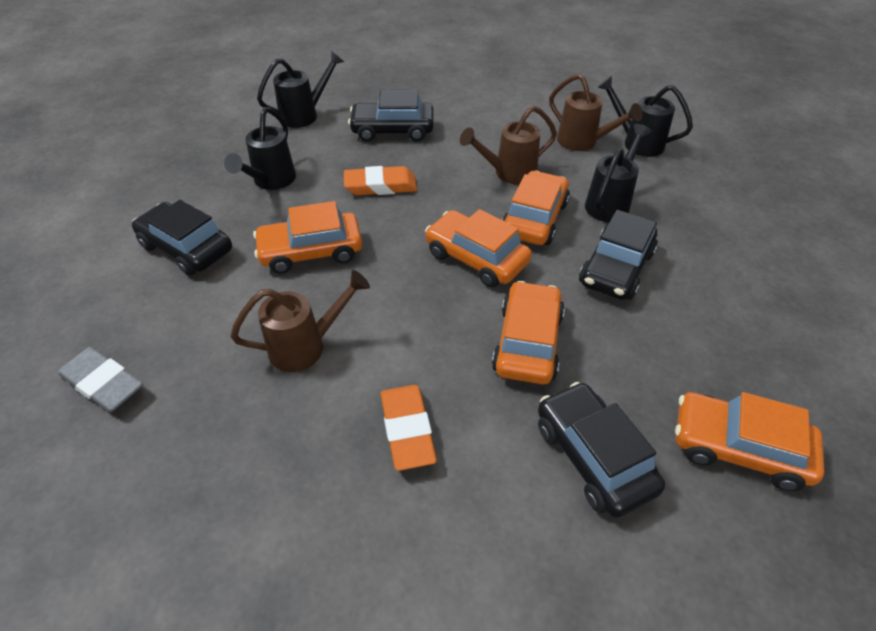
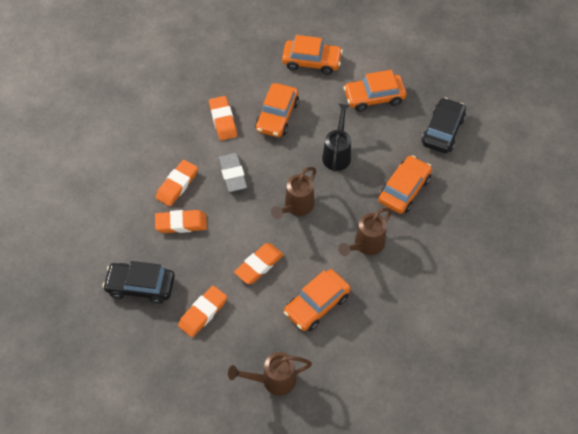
black car: [132,200,232,276] [348,90,434,142] [538,382,665,518] [579,210,658,300] = 4 -> [102,261,175,304] [421,98,466,153] = 2
black watering can: [224,107,296,190] [257,51,344,128] [585,124,652,222] [597,76,693,157] = 4 -> [322,103,351,171] = 1
orange eraser: [344,166,417,195] [380,385,437,471] = 2 -> [155,210,207,233] [156,160,198,206] [178,286,227,337] [209,96,237,140] [234,243,284,284] = 5

